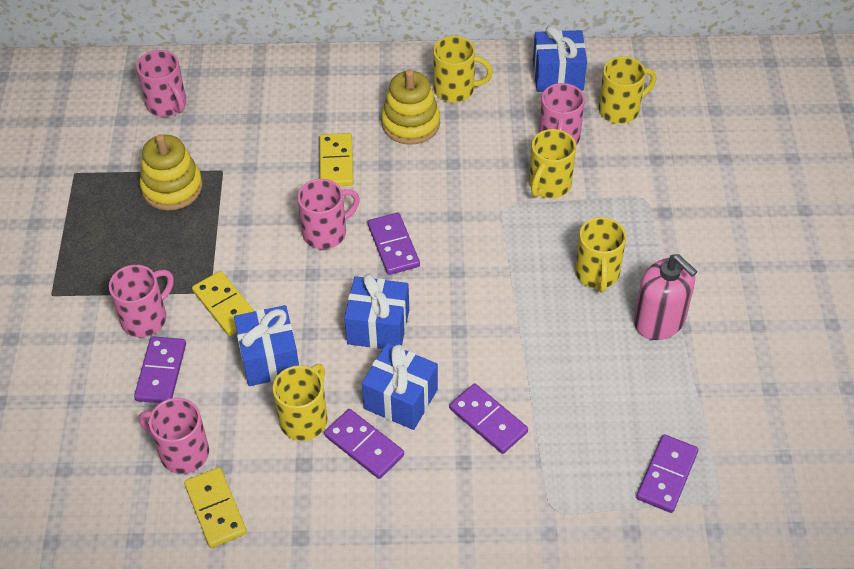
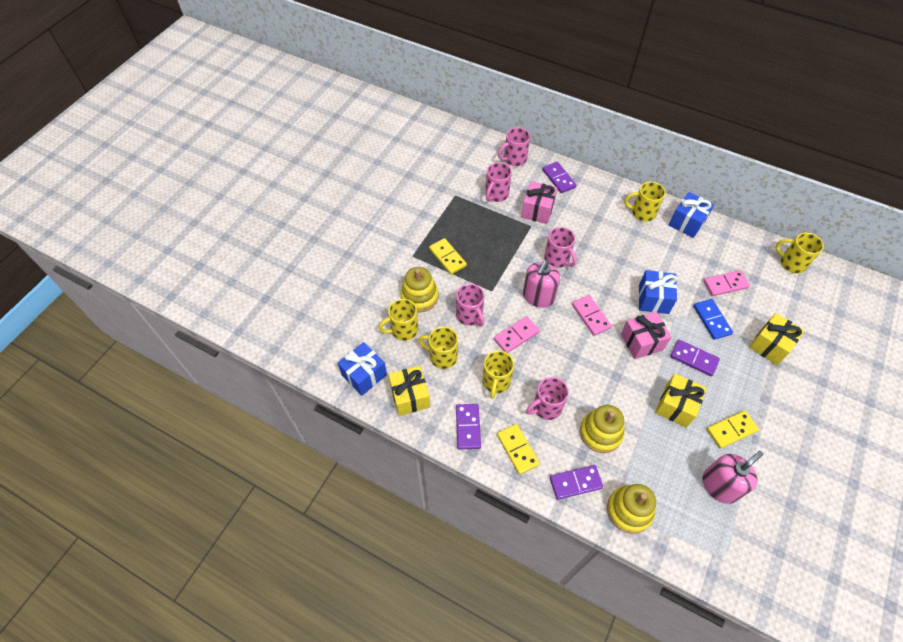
blue domino: none = 0 -> [693,299,733,340] = 1
blue gift: [234,305,299,386] [344,274,409,349] [362,343,438,430] [533,26,587,92] = 4 -> [338,342,387,396] [639,270,677,314] [669,192,714,238] = 3
pink domino: none = 0 -> [494,316,540,353] [572,295,612,336] [703,270,750,296] = 3
pink gift: none = 0 -> [521,181,557,224] [621,312,671,359] = 2
pink soap dispenser: [634,254,697,340] = 1 -> [523,261,560,308] [702,451,763,504] = 2
purple domino: [134,336,186,403] [324,409,404,479] [368,213,420,275] [449,383,528,454] [636,434,699,513] = 5 -> [456,404,481,449] [542,162,576,193] [550,465,603,500] [670,340,720,376] = 4
yellow gift: none = 0 -> [388,366,430,416] [655,374,707,428] [749,313,805,365] = 3
yellow stacking toy: [140,134,202,210] [381,69,440,145] = 2 -> [400,267,438,312] [580,405,624,453] [607,484,656,534] = 3

